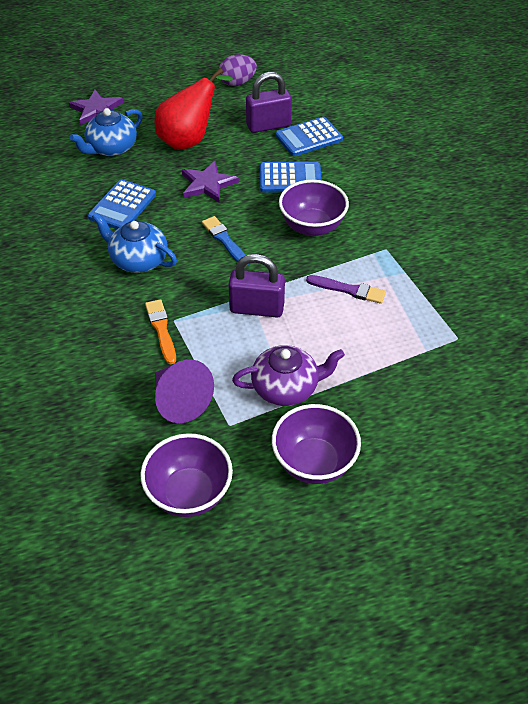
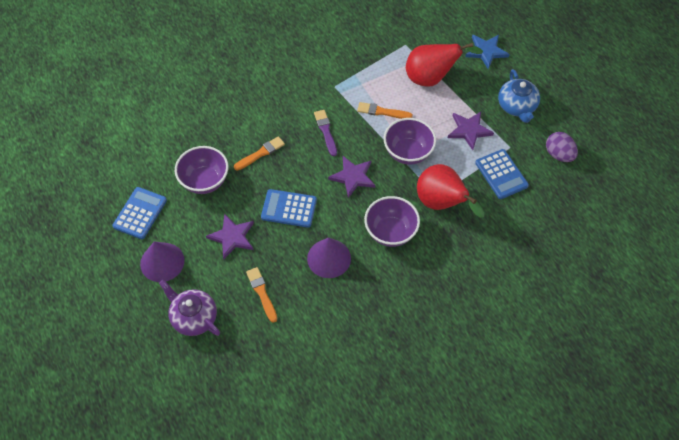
blue brush: [202,216,248,266] = 1 -> none = 0
blue star: none = 0 -> [465,35,510,69] = 1
blue teapot: [69,108,143,157] [92,212,177,273] = 2 -> [498,69,540,123] = 1
orange brush: [145,299,176,365] = 1 -> [234,136,285,171] [246,267,277,323] [357,102,413,119] = 3
purple cone: [155,359,214,423] = 1 -> [140,241,185,282] [307,237,351,278] = 2
purple padlock: [228,254,285,317] [246,72,292,133] = 2 -> none = 0
purple star: [69,90,123,125] [182,161,239,203] = 2 -> [206,214,254,259] [328,156,375,198] [448,112,494,150] = 3
red pear: [154,68,233,150] = 1 -> [406,43,483,87] [417,164,484,218] = 2

